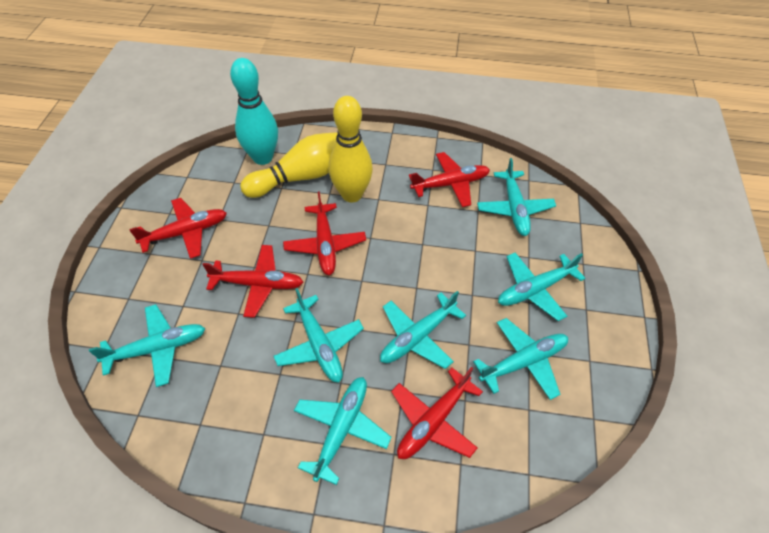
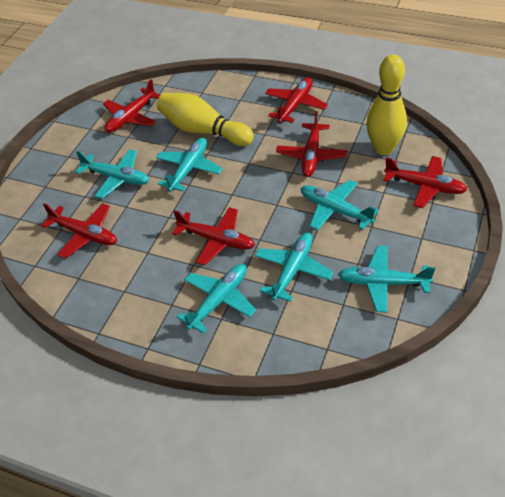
red plane: [129,198,227,259] [202,245,303,318] [283,191,366,275] [391,367,483,459] [409,152,490,207] = 5 -> [41,203,117,258] [103,79,160,133] [172,207,255,265] [265,77,328,123] [276,111,347,177] [383,156,467,208] = 6
turquoise bowling pin: [230,58,278,165] = 1 -> none = 0
turquoise plane: [89,304,205,387] [273,288,364,383] [294,377,392,485] [380,291,466,369] [473,318,568,400] [477,158,556,236] [498,253,586,321] = 7 -> [75,149,149,199] [156,138,223,192] [177,264,256,334] [254,233,333,302] [301,180,379,230] [338,246,435,313] = 6

